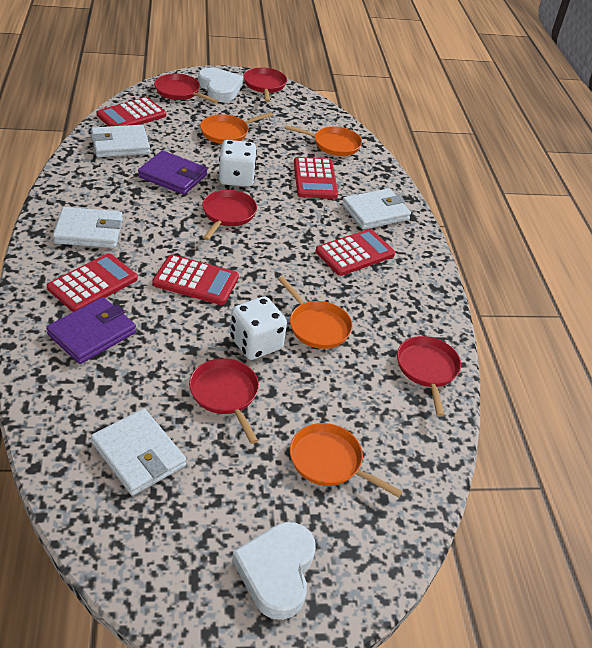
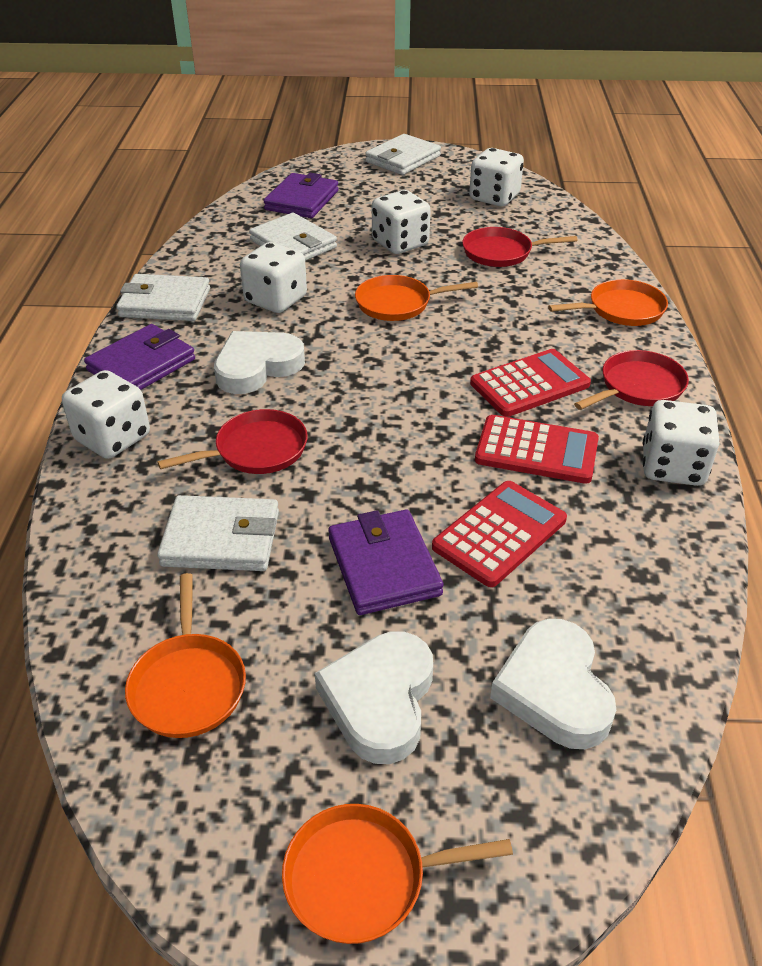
purple wallet: [46,297,136,364] [138,150,207,195] = 2 -> [84,324,195,390] [264,173,339,218] [328,510,444,615] = 3
red calculator: [47,253,138,312] [97,97,166,126] [152,255,239,305] [294,157,338,199] [315,229,395,276] = 5 -> [432,481,567,587] [470,349,591,417] [475,415,599,484] = 3
red pan: [154,73,218,103] [189,358,259,444] [202,190,257,240] [243,67,287,102] [397,336,461,417] = 5 -> [157,409,308,474] [462,227,577,267] [574,350,689,410] = 3
white dice: [219,140,257,187] [230,297,287,360] = 2 -> [62,370,150,459] [240,242,307,313] [372,190,431,254] [469,148,524,206] [643,400,719,486] = 5
white heart: [198,67,243,102] [232,522,316,620] = 2 -> [214,331,305,394] [315,631,433,764] [490,619,616,749] = 3

